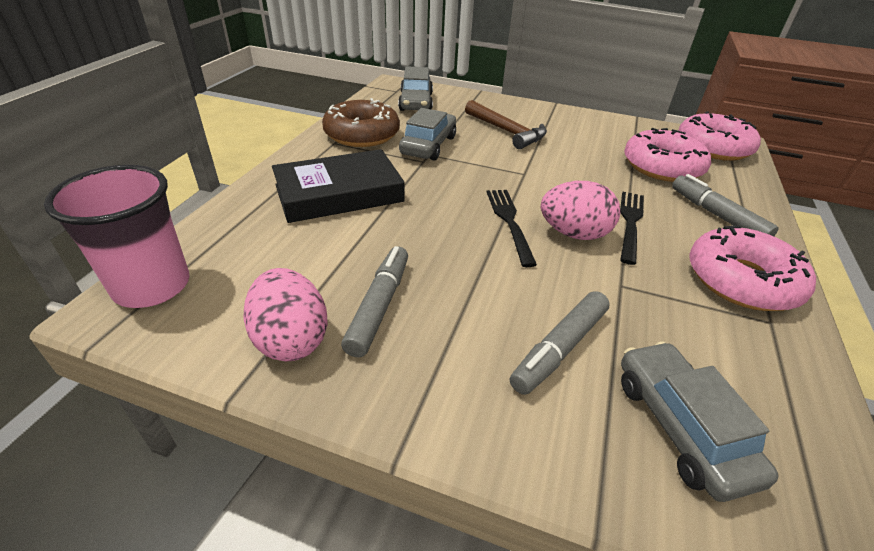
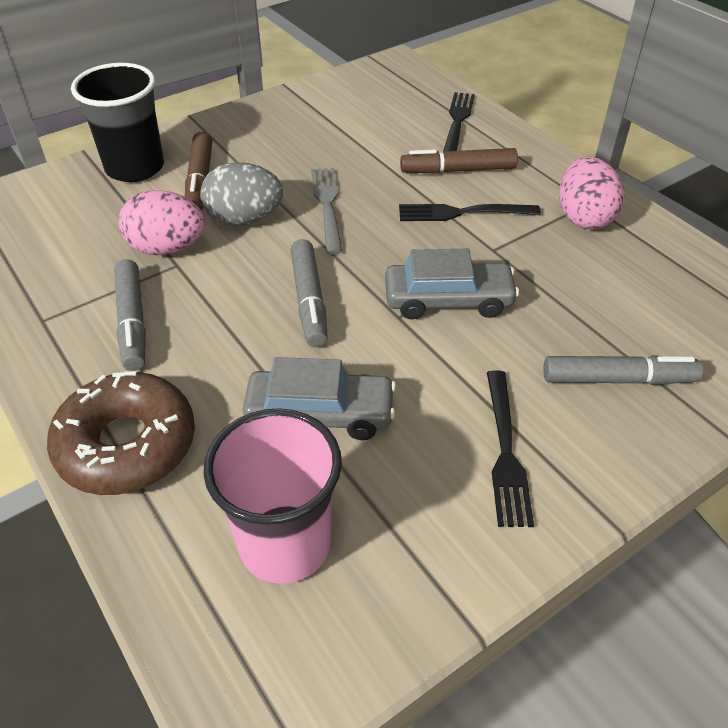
black book: [272,149,405,223] = 1 -> none = 0
black cup: none = 0 -> [71,63,164,182] = 1
black fork: [487,190,537,267] [620,192,644,265] = 2 -> [399,204,541,221] [443,92,475,152] [487,370,534,527] = 3
brown hammer: [465,100,547,149] = 1 -> none = 0
brown marker: none = 0 -> [185,132,212,211] [400,148,518,174] = 2
grey car: [398,66,433,111] [399,108,456,161] [621,341,779,502] = 3 -> [243,357,396,440] [385,249,519,320] = 2
grey egg: none = 0 -> [200,162,283,226] = 1
grey fork: none = 0 -> [311,168,342,254] = 1
pink donut: [624,128,711,182] [678,111,761,161] [689,225,816,311] = 3 -> none = 0

